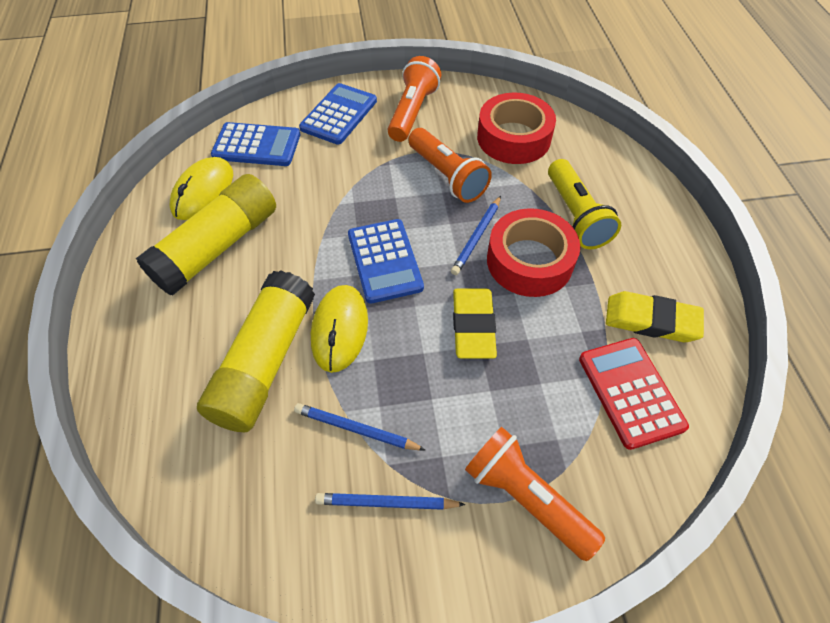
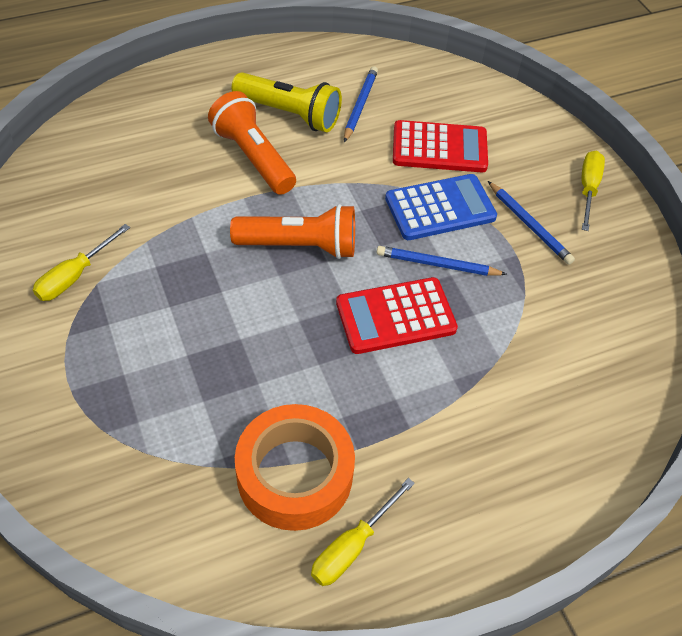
blue calculator: [211,122,300,166] [299,83,377,145] [348,219,424,304] = 3 -> [385,174,497,240] = 1
orange flashlight: [388,56,441,142] [408,128,492,203] [465,427,605,561] = 3 -> [208,91,296,195] [230,204,355,259] = 2
orange tape: none = 0 -> [235,404,355,531] = 1
red calculator: [579,338,689,450] = 1 -> [336,277,458,354] [393,120,488,172] = 2
red tape: [477,93,556,164] [487,208,580,297] = 2 -> none = 0
yellow eraser: [453,289,497,359] [606,291,704,342] = 2 -> none = 0
yellow glue stick: [136,174,276,295] [197,270,315,432] = 2 -> none = 0
yellow mouse: [170,157,233,220] [311,285,368,373] = 2 -> none = 0
yellow screwdriver: none = 0 -> [33,224,130,301] [311,478,415,586] [581,151,605,231] = 3

